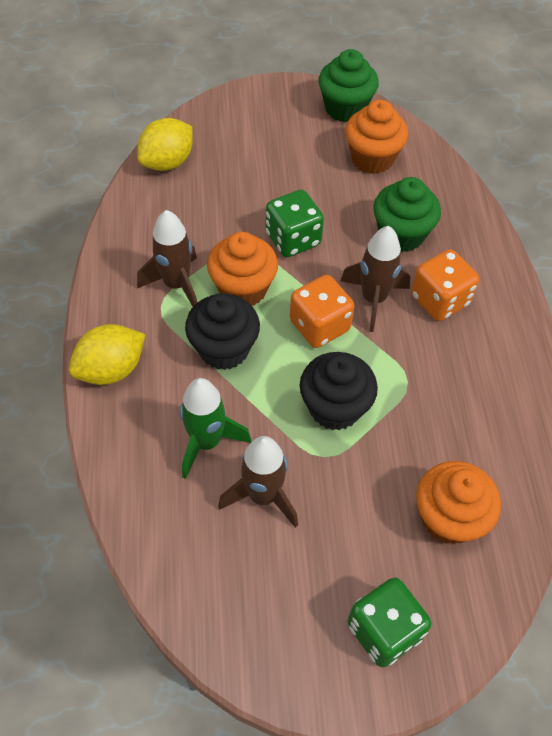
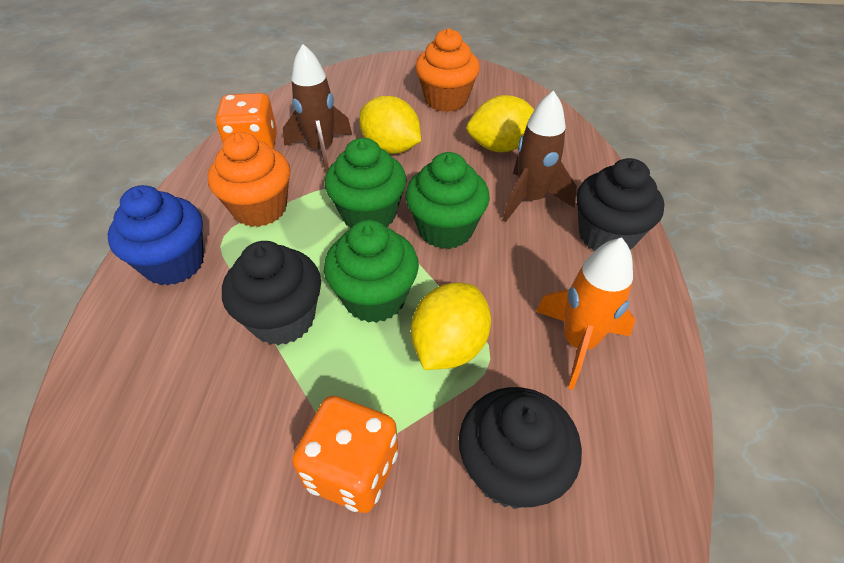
black cupcake: [185,293,260,370] [300,352,378,430] = 2 -> [222,241,321,345] [459,387,582,509] [576,158,664,252] = 3
blue cupcake: none = 0 -> [108,185,204,286] = 1
brown rocket: [137,210,197,307] [218,436,298,528] [340,226,410,332] = 3 -> [283,44,352,173] [503,90,577,222] = 2
green cupcake: [318,49,379,123] [373,177,441,252] = 2 -> [324,220,419,323] [325,138,407,228] [405,152,490,249] = 3
green dice: [266,190,324,257] [348,578,432,667] = 2 -> none = 0
green rocket: [180,378,251,479] = 1 -> none = 0
orange cupcake: [207,232,278,306] [345,100,408,174] [416,461,501,544] = 3 -> [208,132,290,227] [415,28,480,112] = 2
orange rocket: none = 0 -> [536,238,635,390] = 1
yellow lemon: [69,324,145,385] [137,118,193,171] = 2 -> [359,96,421,154] [411,283,491,370] [467,95,534,152] = 3

